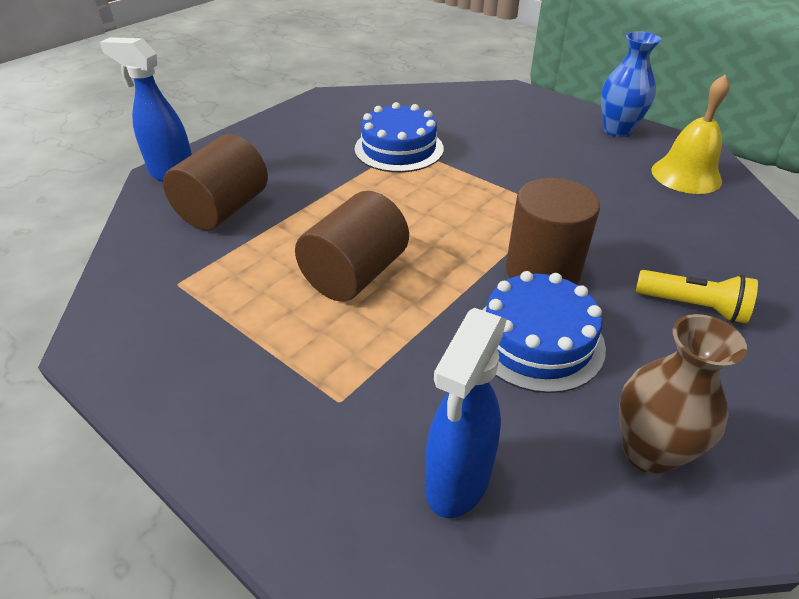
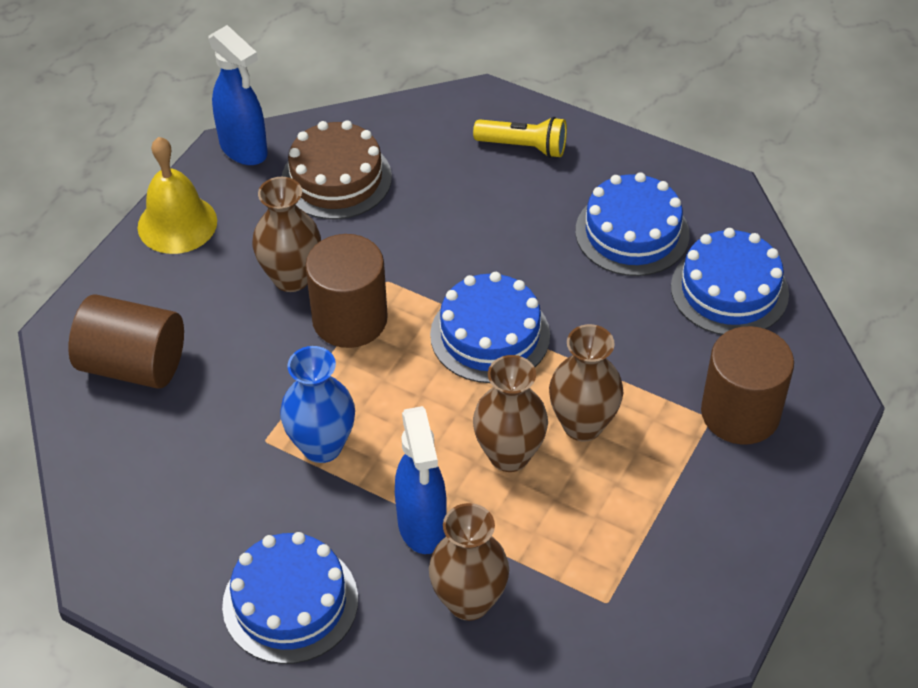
blue cake: [355,102,444,172] [483,271,606,393] = 2 -> [222,532,358,664] [430,272,550,383] [575,172,690,276] [671,228,789,335] = 4
brown cake: none = 0 -> [282,121,392,219] = 1
brown vase: [619,314,747,475] = 1 -> [252,177,321,292] [429,503,509,621] [473,355,548,472] [549,324,623,441] = 4

